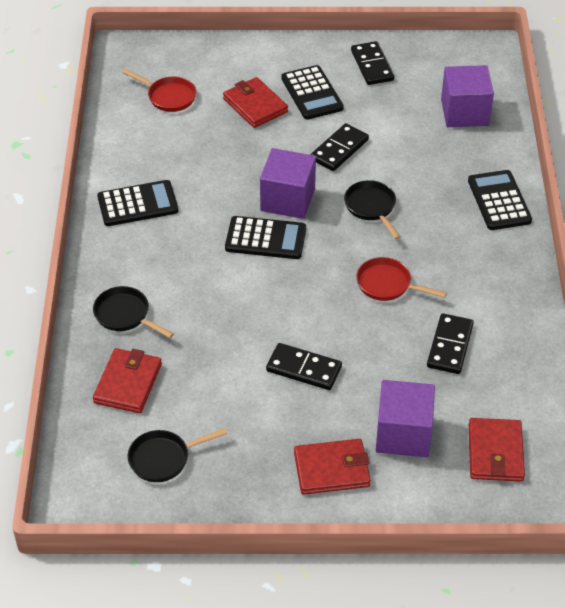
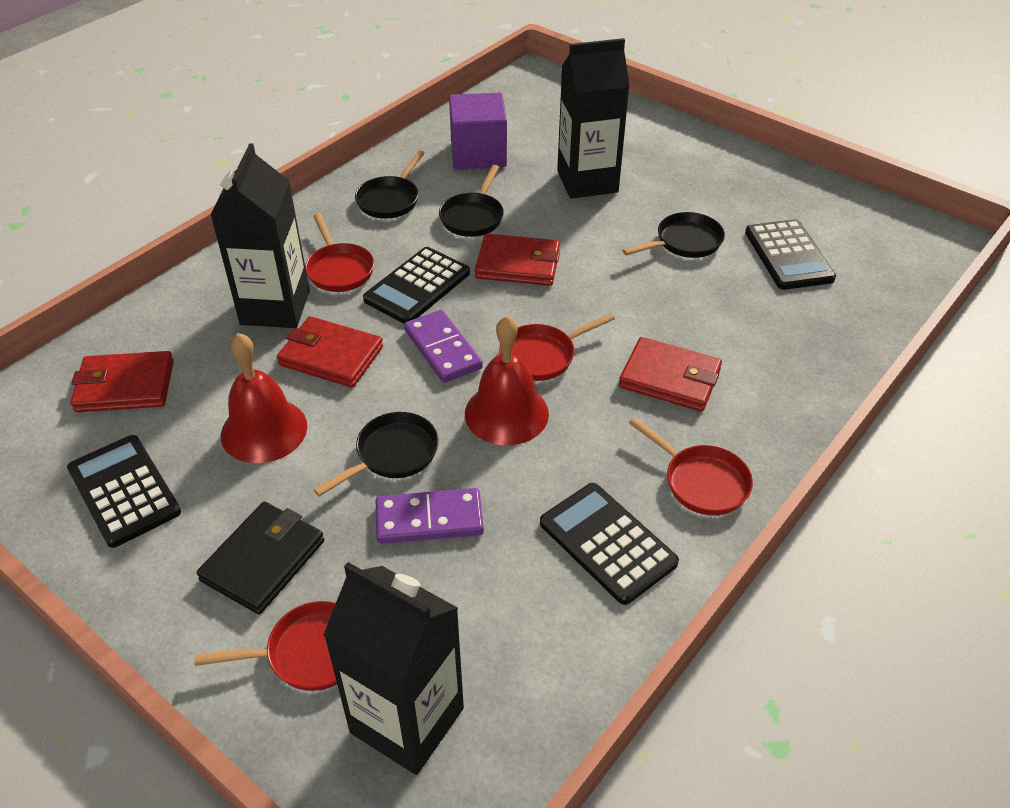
black carton: none = 0 -> [211,143,310,328] [323,562,464,775] [557,38,630,199] = 3
black domino: [266,343,342,390] [310,123,369,171] [351,41,394,85] [427,313,474,374] = 4 -> none = 0
black pan: [93,286,174,338] [128,428,227,482] [344,180,401,239] = 3 -> [313,412,439,497] [355,151,425,219] [439,165,504,237] [623,212,725,258] = 4
black wallet: none = 0 -> [197,502,324,614] = 1
purple cube: [260,148,316,219] [376,380,435,457] [441,65,494,127] = 3 -> [449,92,507,169] = 1
purple domino: none = 0 -> [376,488,484,544] [404,310,483,383] = 2
red bell: none = 0 -> [221,333,307,463] [465,316,549,445] = 2
red pan: [122,69,196,112] [356,257,447,301] = 2 -> [194,601,337,691] [305,214,374,292] [499,313,615,381] [629,417,753,515] = 4

